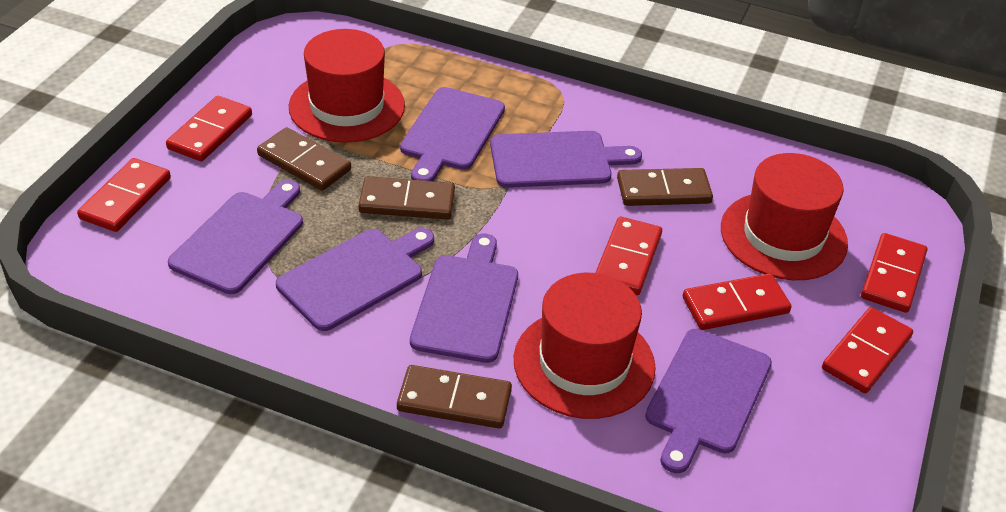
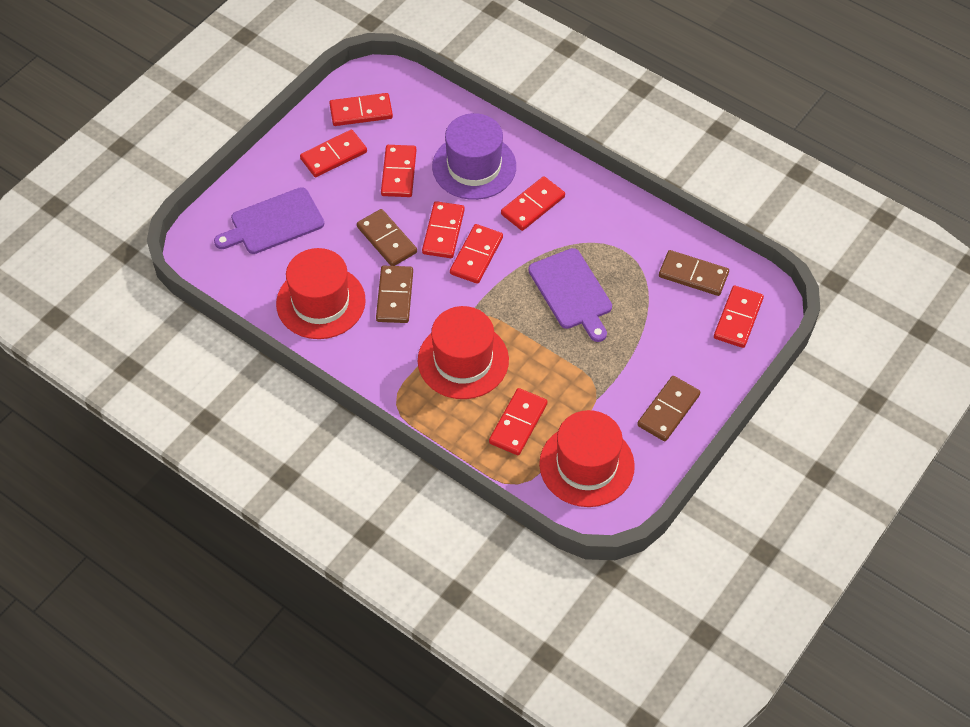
purple cutting board: [168,180,303,294] [276,228,434,331] [400,87,505,181] [410,233,518,363] [490,131,642,188] [645,329,772,473] = 6 -> [214,187,324,254] [528,248,612,342] = 2
purple hat: none = 0 -> [432,113,516,200] = 1
red domino: [77,158,171,232] [166,96,252,161] [595,216,662,295] [683,273,791,330] [822,307,913,393] [861,233,927,313] = 6 -> [300,129,367,177] [329,93,393,126] [381,145,416,197] [422,201,465,258] [450,224,503,284] [489,388,548,455] [501,176,565,231] [714,285,764,348] = 8

